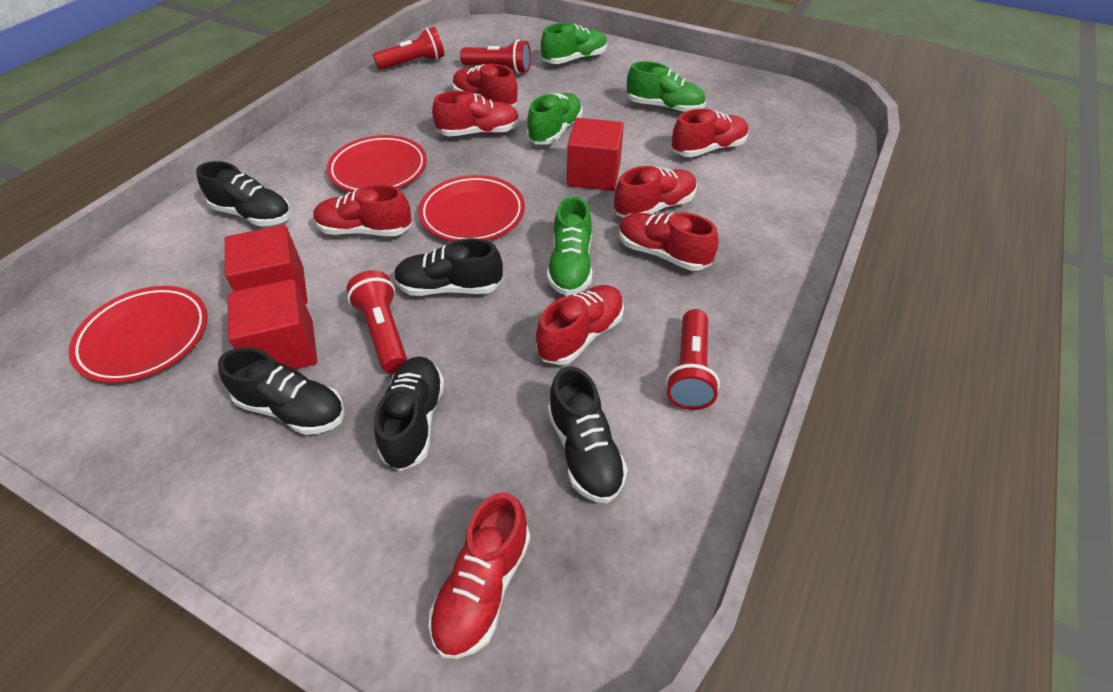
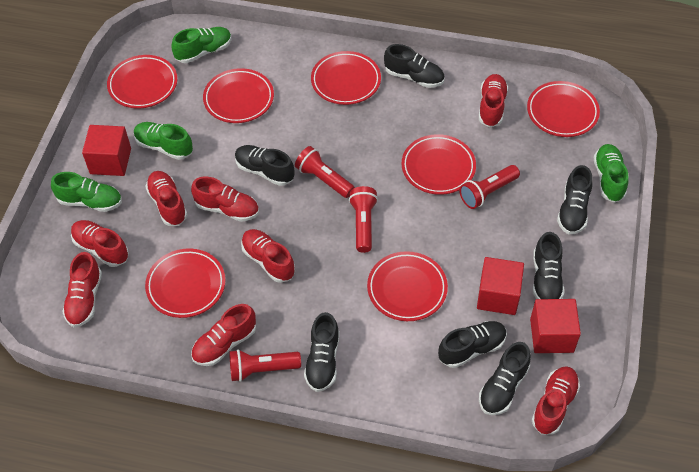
black shoe: [196,161,291,226] [218,347,345,435] [374,356,445,471] [394,238,503,296] [548,366,628,503] = 5 -> [235,145,294,186] [304,312,340,392] [384,44,445,88] [438,321,507,368] [479,342,531,415] [533,232,564,299] [557,165,593,234] = 7
red plate: [69,286,208,383] [327,135,427,192] [418,175,525,242] = 3 -> [107,55,177,108] [145,248,225,318] [203,68,274,123] [311,51,381,105] [367,251,448,321] [402,134,476,195] [527,81,600,137] = 7

